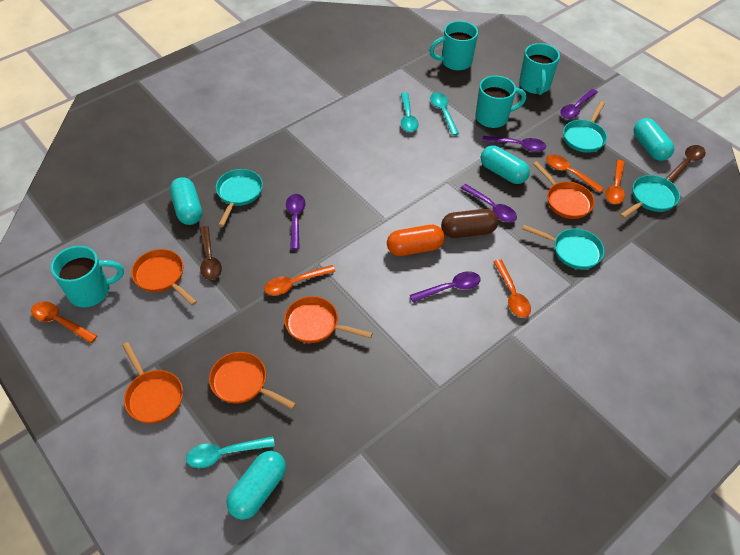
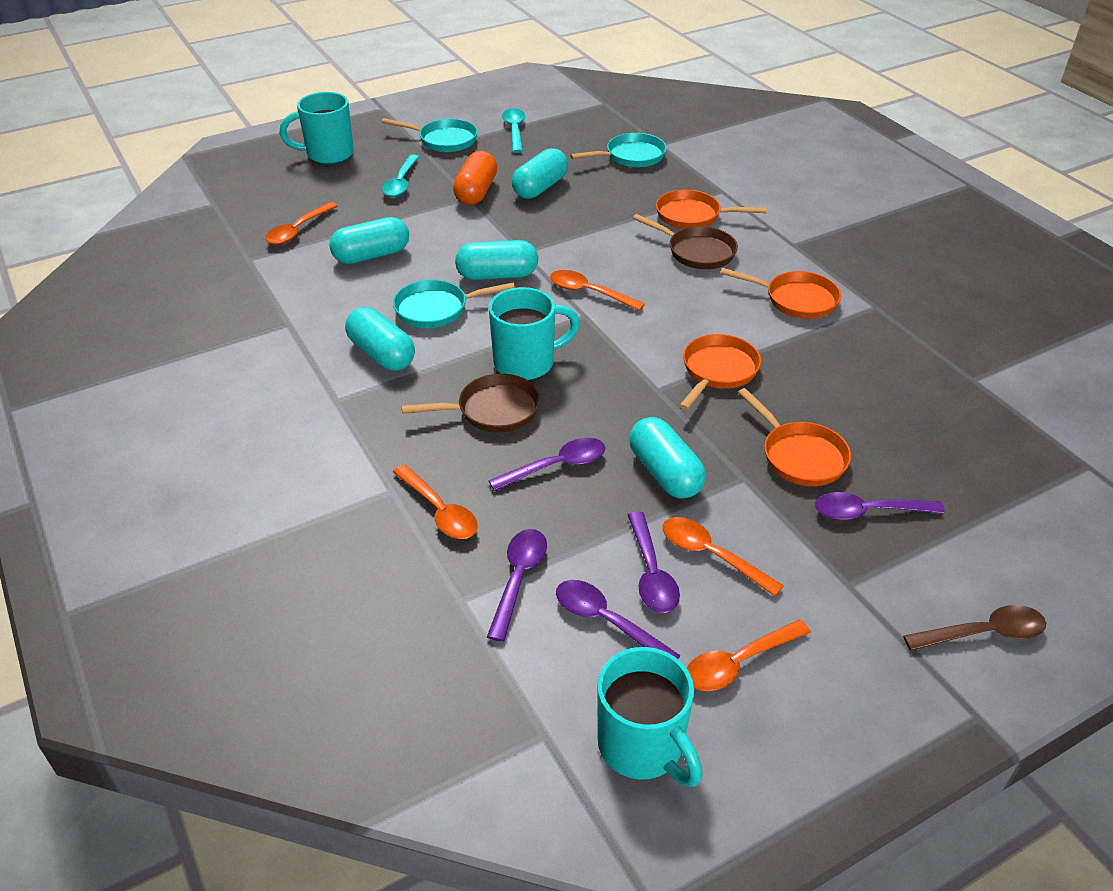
brown capsule: [441,209,499,238] = 1 -> none = 0
brown pan: none = 0 -> [401,374,540,433] [633,214,738,269] = 2
brown spoon: [200,226,222,280] [666,145,706,183] = 2 -> [903,605,1046,651] = 1
orange pan: [122,342,183,424] [131,249,197,306] [209,352,296,409] [284,296,373,343] [533,161,595,219] = 5 -> [656,190,767,229] [679,334,761,410] [720,268,841,319] [738,388,851,486] = 4
turquoise capsule: [170,177,202,225] [227,451,286,520] [481,146,530,184] [634,118,674,161] = 4 -> [329,217,409,264] [345,307,415,371] [455,240,538,280] [512,148,568,199] [629,417,706,499] = 5
turquoise mug: [51,246,124,307] [429,21,478,71] [476,76,526,128] [519,43,560,95] = 4 -> [280,92,354,164] [489,287,580,380] [597,647,703,787] = 3
turquoise pan: [216,169,263,227] [522,225,604,269] [563,101,607,153] [620,175,680,218] = 4 -> [382,118,478,152] [393,280,515,328] [570,133,667,167] = 3
turquoise spoon: [186,436,275,468] [401,92,419,132] [430,92,459,136] = 3 -> [382,155,419,197] [502,108,525,153] = 2

